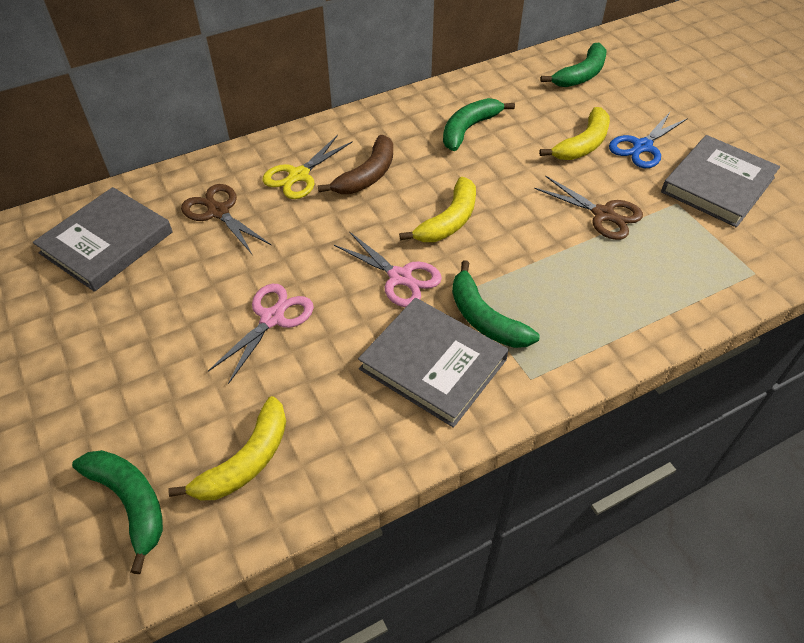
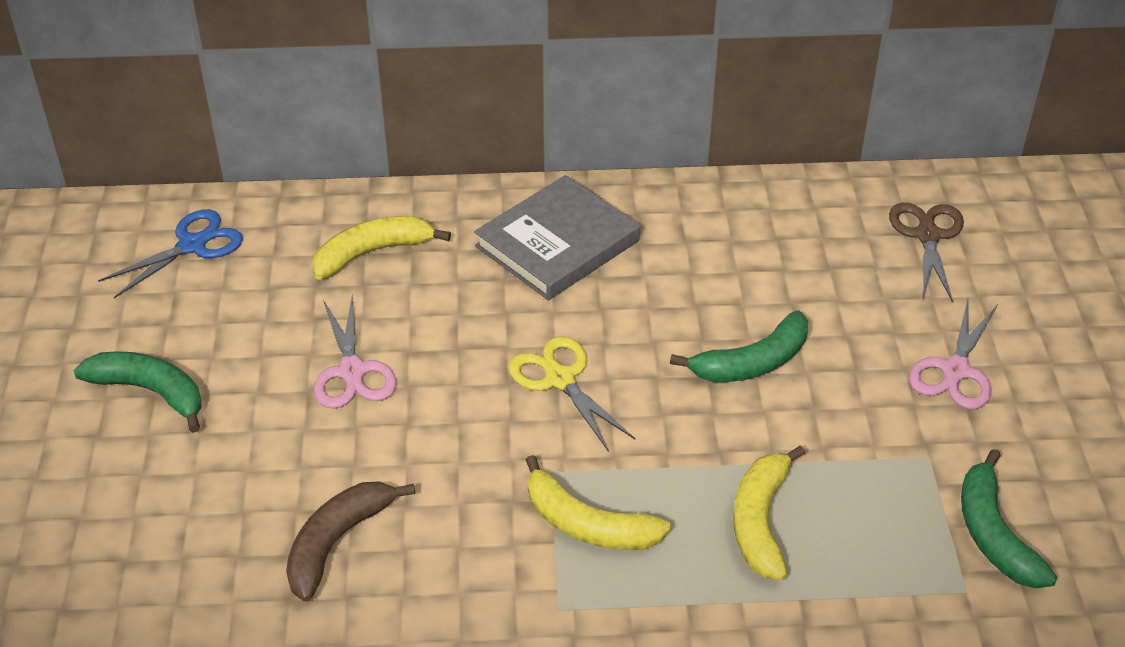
brown scissors: [181,184,271,254] [534,175,643,240] = 2 -> [889,203,964,302] = 1
green banana: [72,450,163,574] [443,98,515,151] [452,260,539,348] [540,43,606,87] = 4 -> [74,351,202,433] [670,310,808,382] [961,449,1057,588] = 3
grey book: [33,187,173,292] [358,298,509,428] [661,135,780,227] = 3 -> [474,175,640,300] = 1

